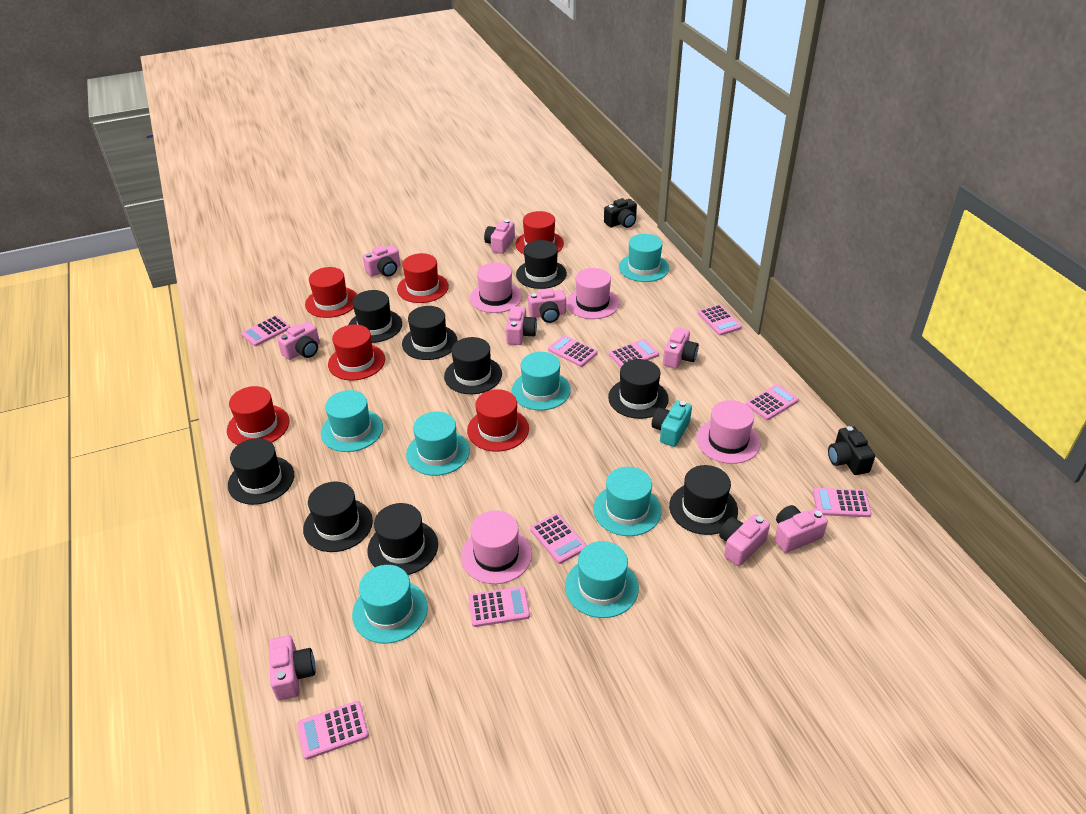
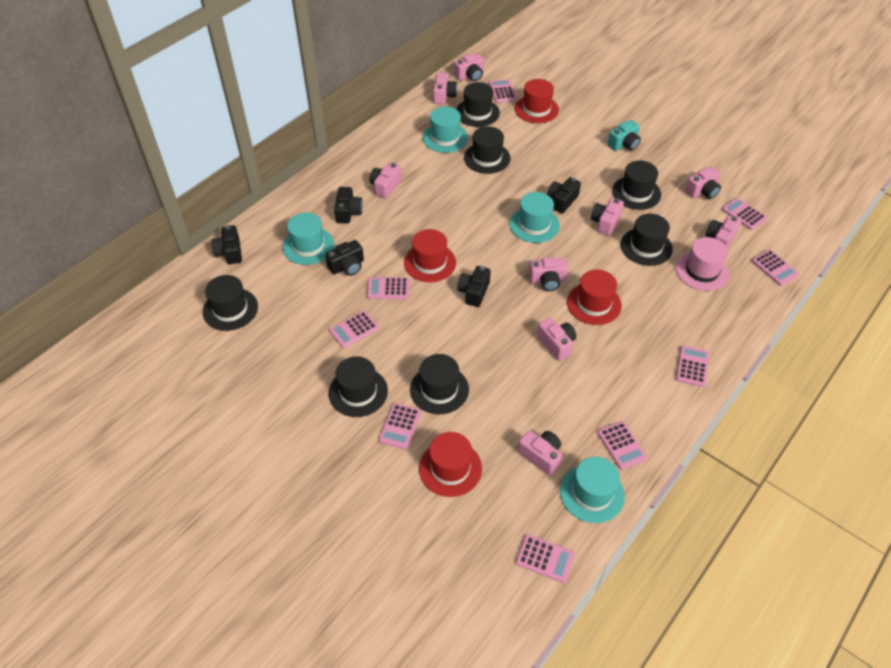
black camera: [604,198,637,228] [828,426,875,475] = 2 -> [211,225,242,264] [325,240,364,276] [334,187,363,224] [457,266,491,307] [547,177,581,214] = 5
black hat: [228,438,294,505] [303,482,373,552] [349,290,402,343] [367,503,438,575] [402,306,458,360] [444,337,502,394] [516,240,567,289] [608,359,669,419] [669,465,738,535] = 9 -> [203,275,258,331] [329,356,388,417] [410,354,469,414] [456,82,500,127] [464,126,511,174] [612,161,661,210] [621,214,673,266] = 7
pink hat: [461,510,532,584] [470,262,522,313] [566,268,619,319] [696,400,760,464] = 4 -> [676,237,730,291] = 1
red hat: [227,386,290,445] [305,267,357,318] [328,325,385,380] [397,253,449,303] [467,389,529,452] [515,211,564,254] = 6 -> [404,229,456,282] [419,432,482,497] [515,79,559,123] [567,270,622,325] = 4
turquoise hat: [321,390,383,452] [352,565,428,644] [406,412,470,476] [511,352,571,410] [565,541,639,618] [593,467,662,536] [619,234,669,282] = 7 -> [283,213,334,265] [423,107,468,153] [510,192,560,243] [560,457,625,523] = 4

